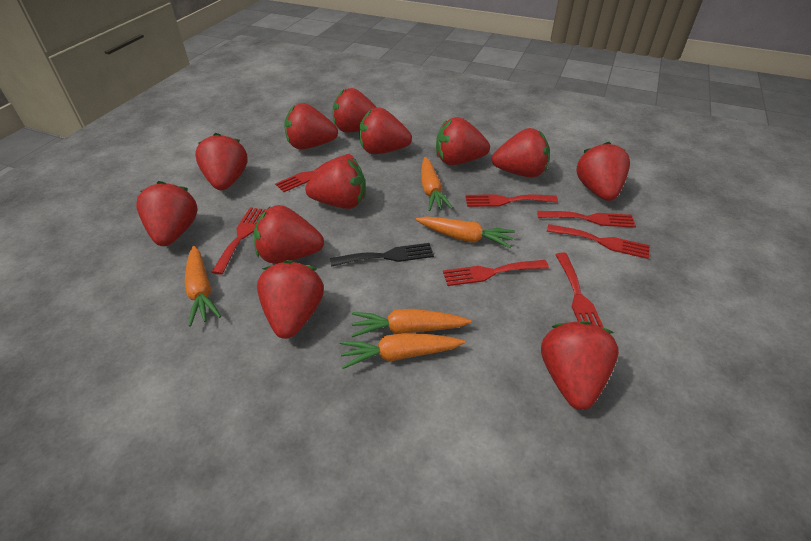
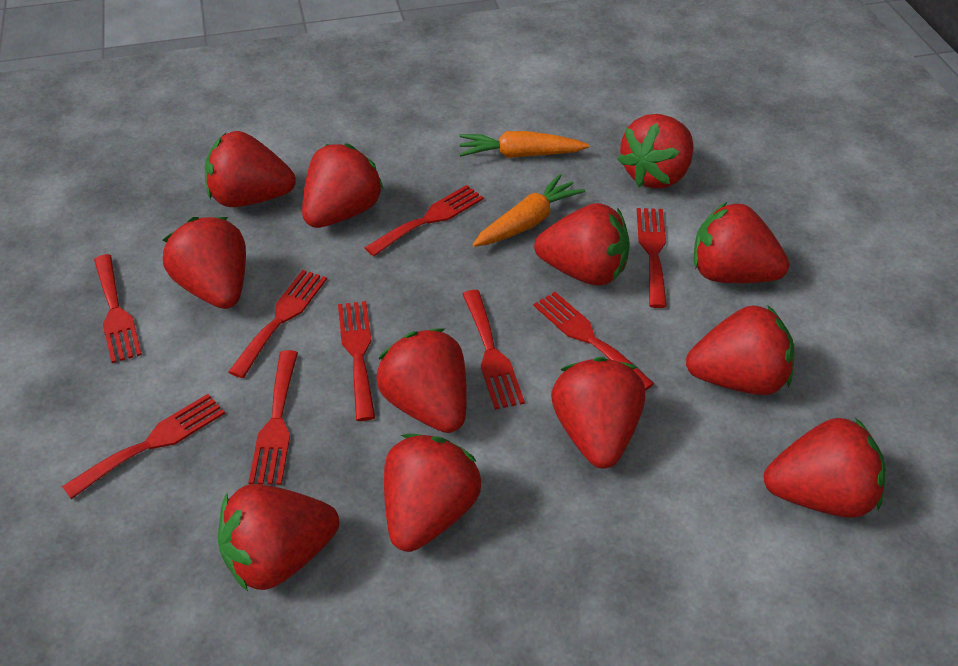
black fork: [330,243,434,267] = 1 -> none = 0
orange carrot: [185,246,221,326] [340,333,465,369] [351,309,471,337] [416,217,515,248] [421,157,453,211] = 5 -> [459,131,589,158] [473,174,585,247] = 2
red fork: [212,207,266,275] [275,154,354,192] [443,260,549,286] [465,194,558,207] [537,211,636,228] [547,224,650,259] [555,253,604,328] = 7 -> [62,394,225,499] [94,254,142,363] [228,270,327,378] [248,350,298,485] [338,301,375,421] [364,185,484,256] [463,290,525,410] [534,292,654,391] [637,208,667,308] = 9

